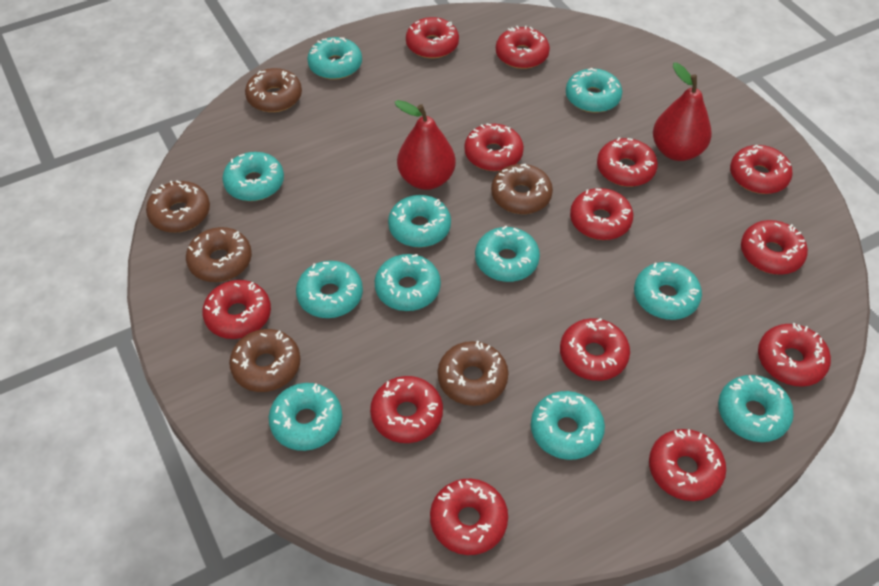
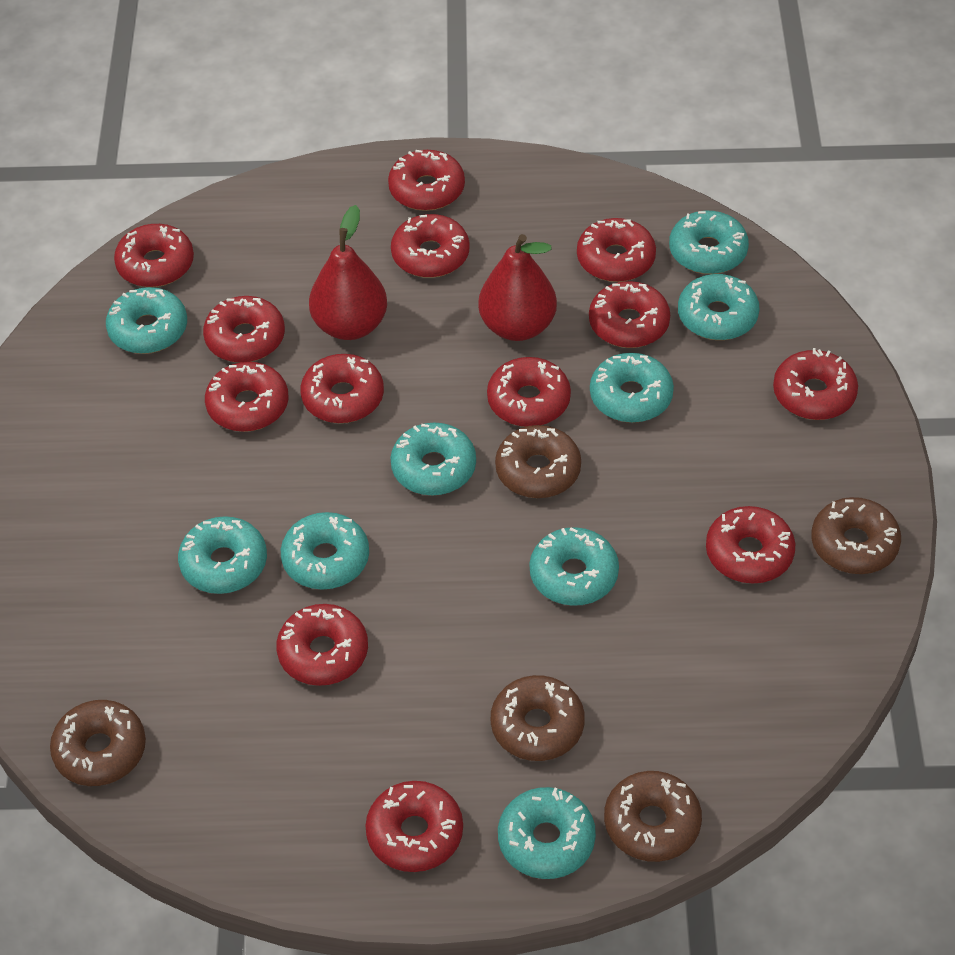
brown donut: [146,181,210,233] [186,227,252,282] [229,329,301,392] [245,68,302,112] [438,341,508,406] [491,164,553,214] = 6 -> [50,700,146,786] [491,675,585,761] [495,425,581,498] [604,771,702,862] [811,497,901,574] = 5
turquoise donut: [222,152,284,201] [269,383,342,451] [296,261,363,318] [307,37,362,80] [375,254,441,311] [388,195,451,247] [475,226,540,282] [531,391,605,460] [566,68,622,113] [634,262,702,320] [718,375,794,442] = 11 -> [106,287,187,354] [178,516,267,594] [281,512,369,589] [390,422,476,496] [498,787,596,879] [529,527,619,606] [590,353,674,423] [669,211,749,274] [678,274,760,340] = 9

